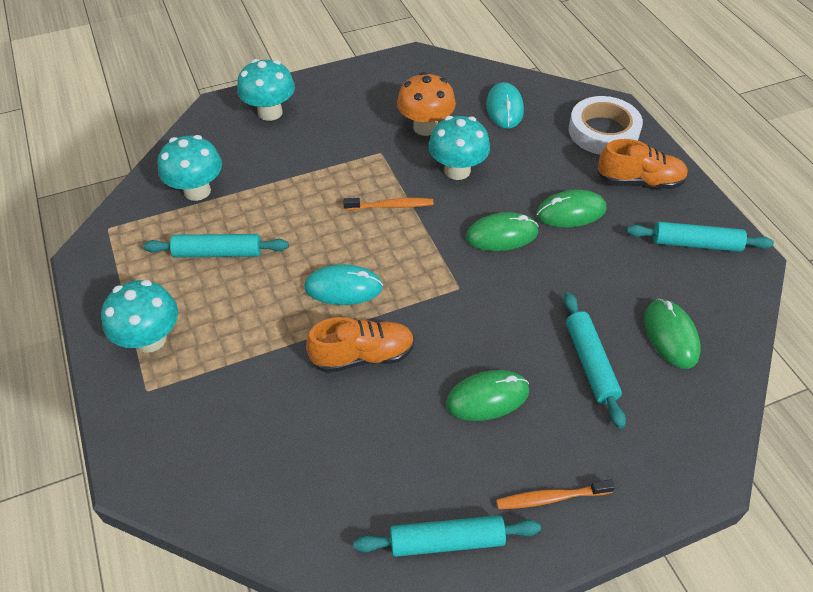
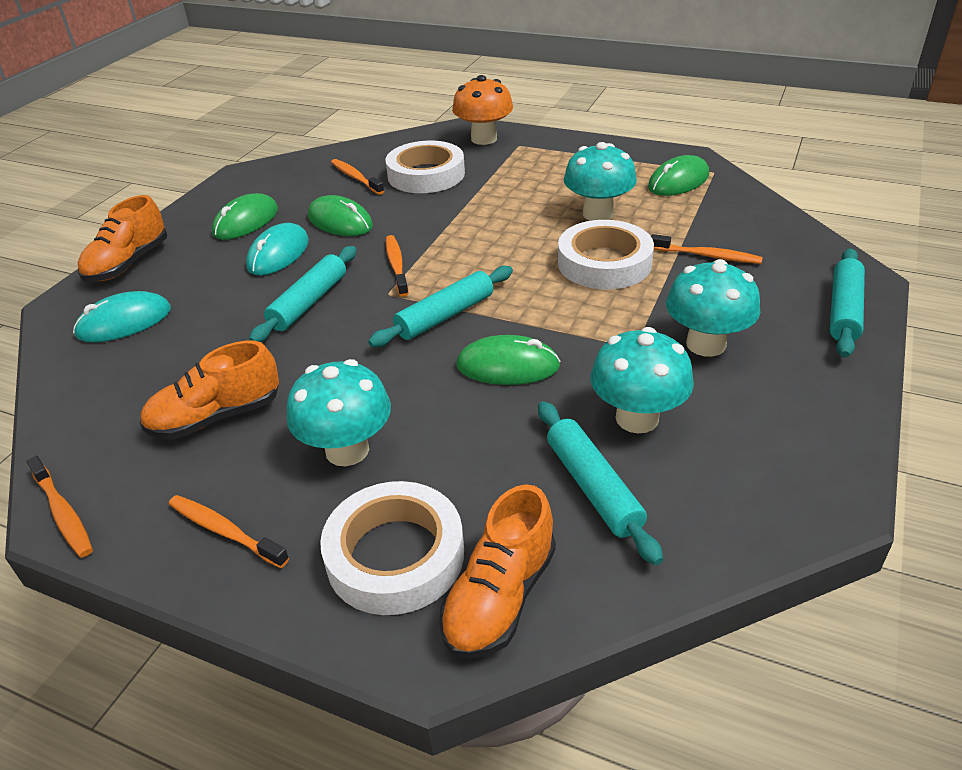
orange shoe: [306,317,414,373] [598,139,688,189] = 2 -> [78,195,167,282] [140,341,279,439] [439,484,556,659] = 3
orange toothbrush: [343,198,433,210] [496,479,615,509] = 2 -> [26,456,93,558] [169,495,289,568] [331,159,384,195] [386,235,409,297] [651,234,763,264] = 5
white tape: [569,96,643,155] = 1 -> [320,481,464,615] [385,141,465,193] [558,220,654,289] = 3

